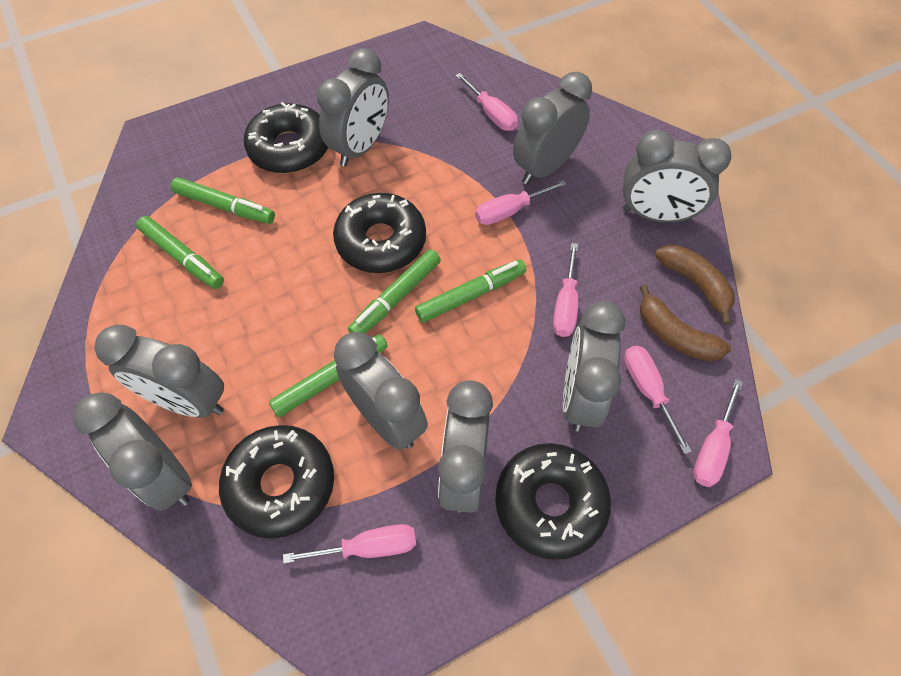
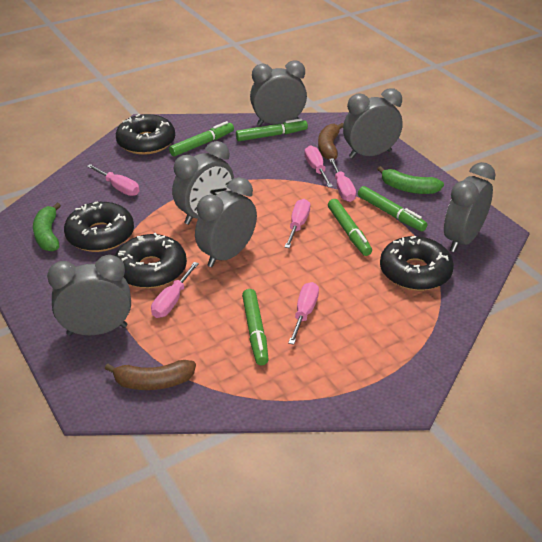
green banana: none = 0 -> [33,203,61,251] [377,166,444,194] = 2
grey clock: [73,392,192,511] [94,325,224,418] [317,48,389,167] [334,332,428,450] [438,381,493,513] [513,72,592,184] [563,301,625,432] [623,130,731,222] = 8 -> [47,255,131,336] [172,141,234,225] [195,177,257,267] [250,61,307,126] [343,88,403,159] [444,162,495,252] = 6

